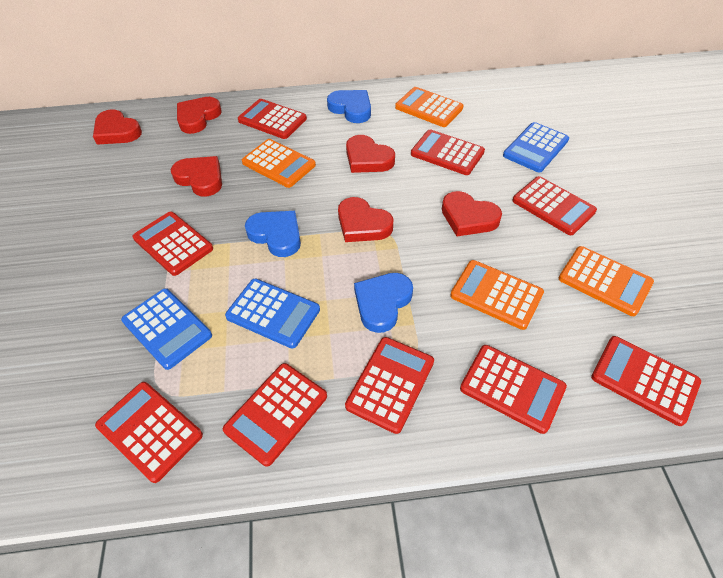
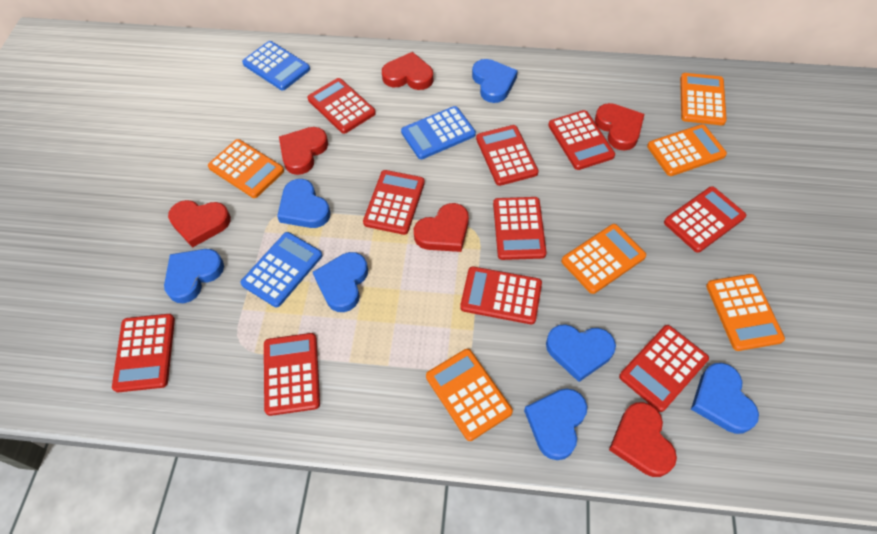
blue heart: [245,211,301,257] [327,90,371,123] [354,273,413,333] = 3 -> [164,249,224,303] [277,179,331,228] [313,252,368,312] [472,59,518,103] [524,388,587,460] [546,324,616,382] [691,363,759,434] = 7
orange calculator: [242,139,316,188] [395,87,464,127] [450,260,544,330] [559,246,654,316] = 4 -> [208,139,284,198] [426,349,513,441] [561,224,646,294] [647,124,727,176] [680,73,727,125] [706,274,785,351] = 6
red calculator: [95,382,203,483] [132,212,213,276] [223,363,327,467] [238,99,307,139] [345,337,434,434] [411,129,485,175] [460,345,567,434] [512,176,597,235] [591,336,701,426] = 9 -> [112,314,175,392] [264,333,320,416] [308,78,376,134] [363,170,425,235] [460,266,542,324] [476,125,539,186] [493,197,547,260] [548,110,615,170] [619,325,709,412] [664,186,746,253] = 10

